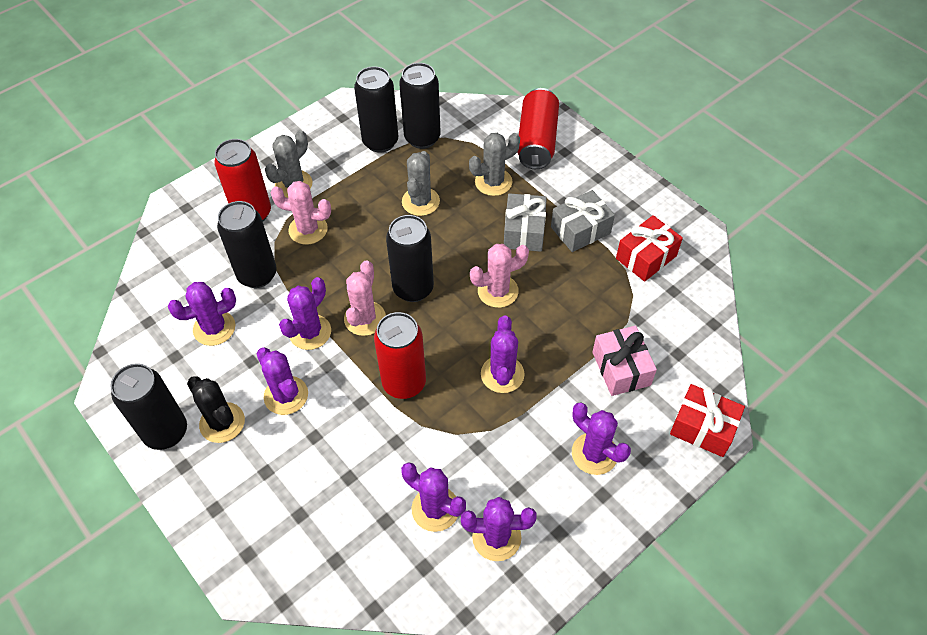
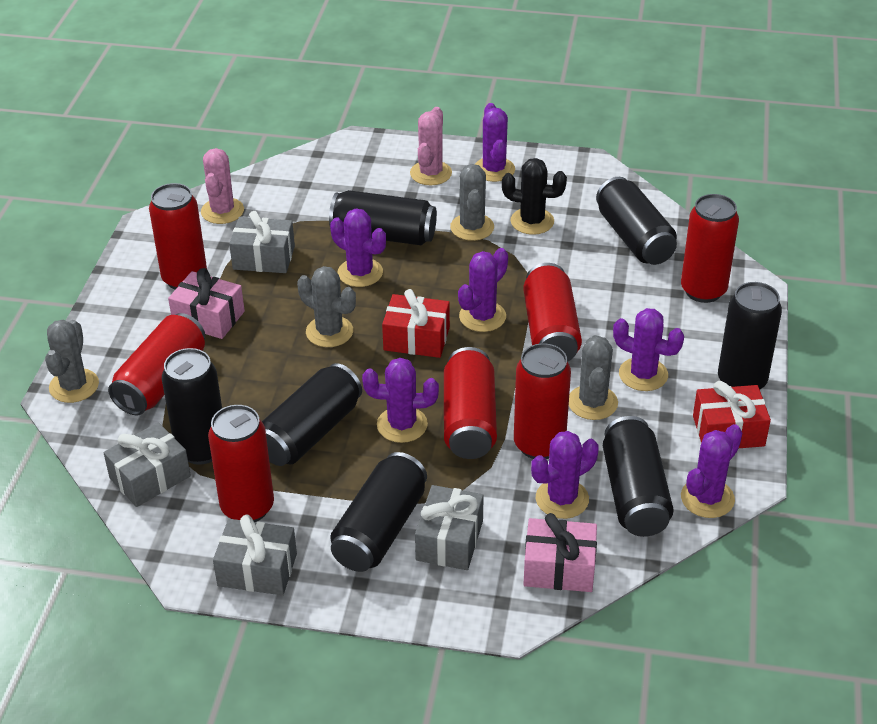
black can: [110,363,187,450] [217,201,277,288] [354,66,398,153] [386,215,434,302] [399,63,441,149] = 5 -> [162,348,222,465] [262,363,362,466] [329,190,437,245] [330,452,427,572] [596,177,677,265] [603,416,674,537] [718,282,782,389] = 7
grey cactus: [265,130,312,198] [402,151,440,216] [469,133,520,196] = 3 -> [45,320,99,403] [297,266,356,347] [450,164,494,241] [569,336,618,420] = 4
grey gift: [504,193,547,252] [551,190,615,252] = 2 -> [104,422,191,507] [213,515,297,595] [229,211,295,273] [415,485,484,570] = 4
pink cactus: [271,181,331,245] [344,260,386,336] [470,244,529,308] = 3 -> [201,148,244,224] [410,107,452,185] = 2
pink gift: [592,326,657,396] = 1 -> [168,268,245,339] [523,513,597,592] = 2
red can: [214,139,271,221] [374,312,426,399] [517,88,559,169] = 3 -> [108,313,205,415] [149,183,207,290] [208,405,274,522] [444,347,497,459] [514,343,571,459] [523,263,582,362] [681,194,739,303] = 7

